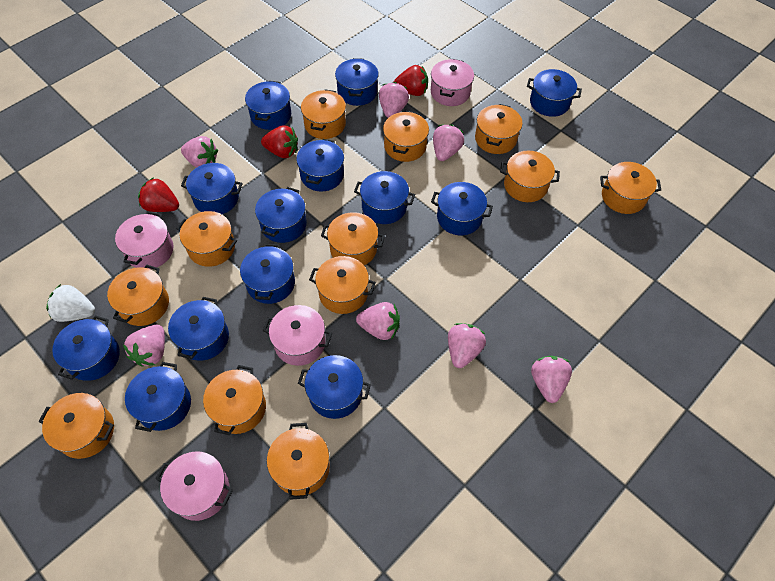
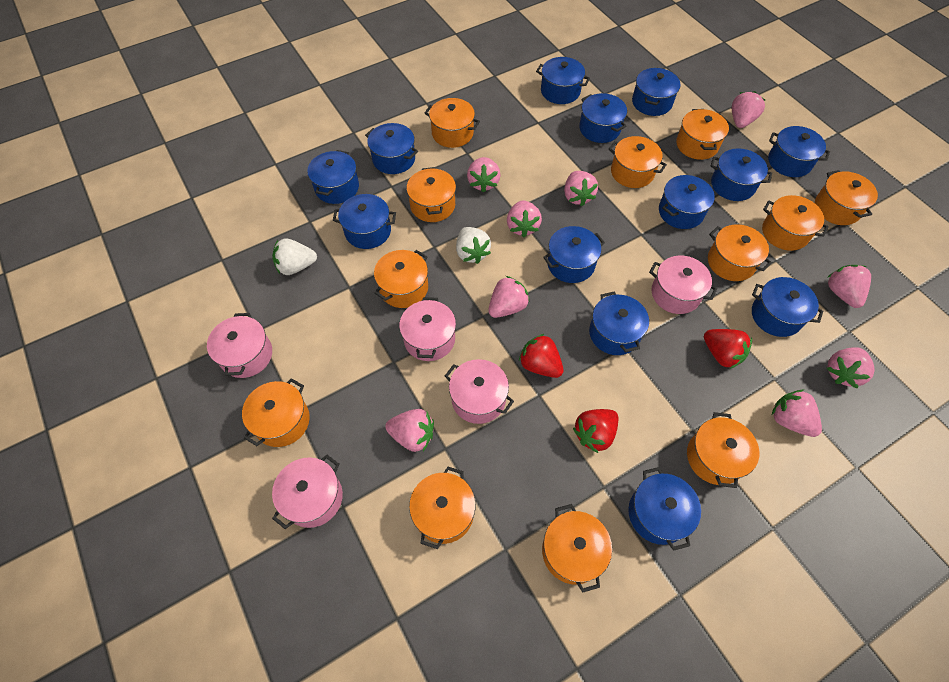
pink pot: [115,212,173,269] [156,451,233,521] [263,305,332,366] [431,59,474,106] = 4 -> [207,313,272,378] [272,455,343,529] [399,297,456,361] [445,359,514,424] [649,255,717,314] = 5
pink strawberry: [123,325,165,367] [181,136,218,168] [356,302,400,340] [379,82,409,118] [433,124,464,161] [448,323,486,368] [531,356,572,403] = 7 -> [385,409,434,452] [467,157,501,193] [488,276,530,318] [507,200,542,237] [564,171,598,206] [732,91,765,128] [772,389,822,437] [827,265,871,308] [827,347,875,389] = 9
white strawberry: [46,284,95,322] = 1 -> [272,238,317,275] [456,227,491,264] = 2

